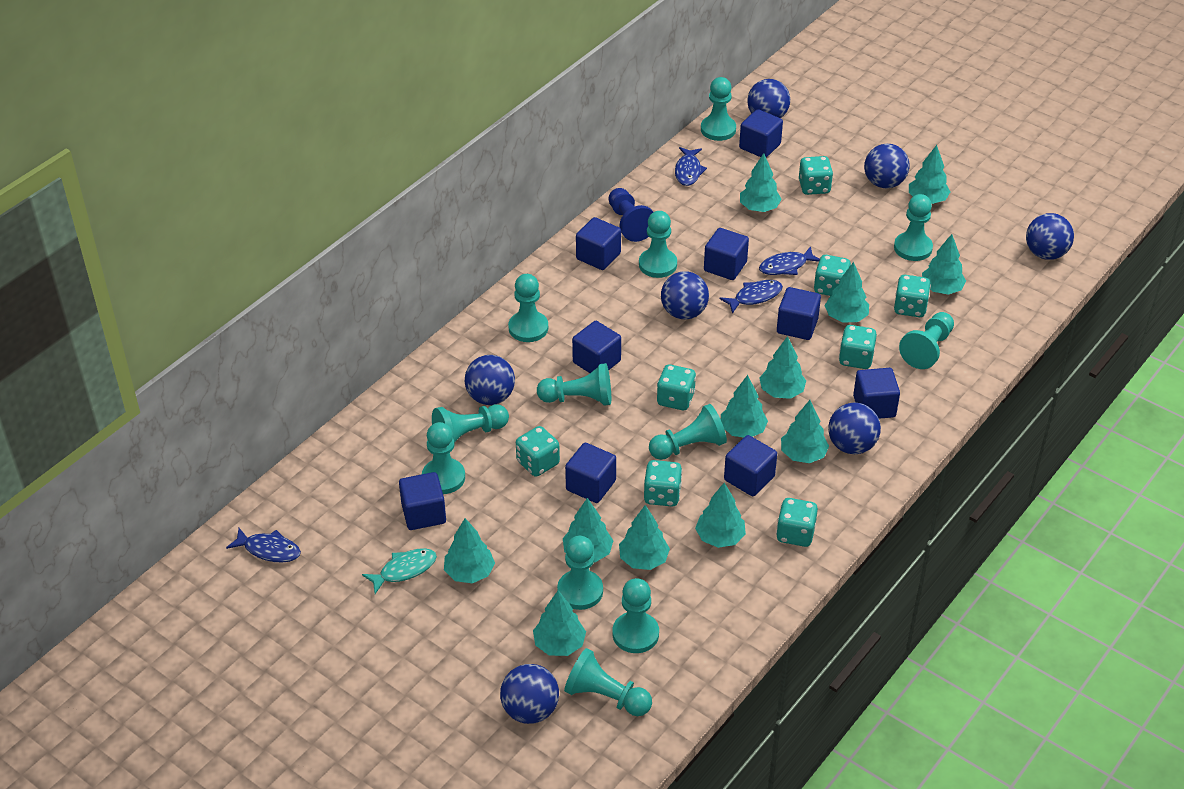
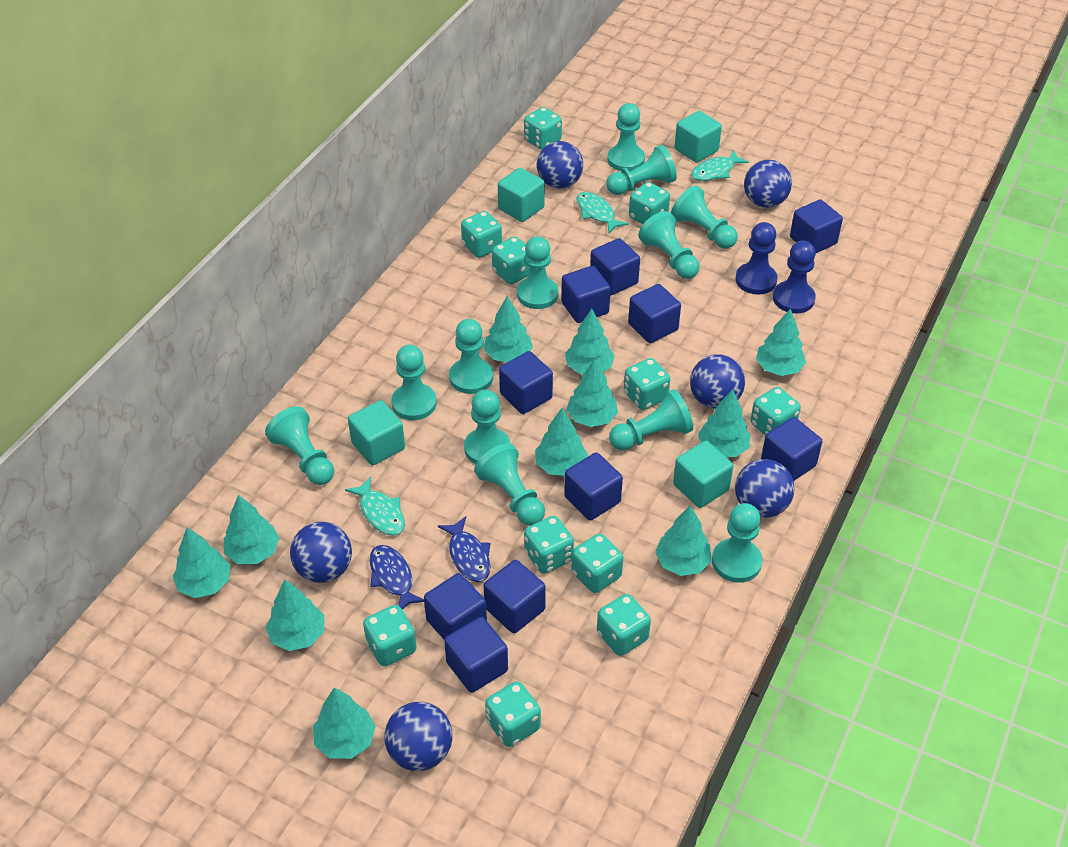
blue ball: [465,355,515,405] [500,664,559,724] [661,271,709,319] [747,79,790,118] [828,403,881,454] [864,144,910,188] [1026,213,1074,260] = 7 -> [290,522,352,583] [384,702,452,771] [537,141,583,189] [690,354,745,409] [735,459,795,518] [744,160,792,208] = 6
blue cube: [399,472,446,530] [565,443,616,503] [572,321,621,373] [576,217,621,270] [704,228,749,280] [724,435,777,496] [739,109,783,158] [777,287,821,340] [853,368,900,419] = 9 -> [424,573,487,639] [444,617,508,693] [484,560,546,633] [499,351,553,414] [561,266,611,323] [564,452,623,521] [590,238,640,296] [628,284,681,343] [761,417,822,481] [790,199,843,253] = 10
blue fish: [226,528,301,563] [675,147,707,186] [719,280,783,314] [759,246,820,275] = 4 -> [370,545,424,609] [438,516,490,582] = 2
blue pawn: [609,188,653,242] = 1 -> [736,222,777,295] [773,241,816,314] = 2
turquoise cube: none = 0 -> [348,400,405,465] [498,168,545,222] [673,441,733,508] [674,111,722,163] = 4
turquoise dice: [516,426,560,477] [644,460,682,507] [657,364,696,410] [776,498,818,547] [799,156,833,195] [814,255,851,296] [839,325,877,369] [894,275,931,317] = 8 -> [363,605,417,666] [461,211,502,258] [485,681,541,747] [492,237,530,284] [524,107,562,150] [524,516,574,574] [571,533,623,593] [597,594,651,656] [624,358,670,410] [629,182,670,224] [751,387,801,436] = 11
turquoise fish: [362,548,437,594] = 1 -> [345,476,405,536] [576,192,629,234] [691,150,749,181] = 3
turquoise tree: [444,518,495,583] [533,590,586,656] [563,498,613,562] [619,505,670,570] [695,483,746,548] [721,375,768,438] [740,153,782,212] [759,336,806,399] [781,400,829,463] [824,262,869,323] [909,145,950,204] [922,234,966,295] = 12 -> [173,527,230,598] [224,495,280,564] [266,580,324,651] [313,687,376,759] [484,296,533,362] [535,408,588,476] [565,309,615,374] [566,359,618,427] [655,505,712,576] [698,389,750,457] [756,309,806,376] = 11

